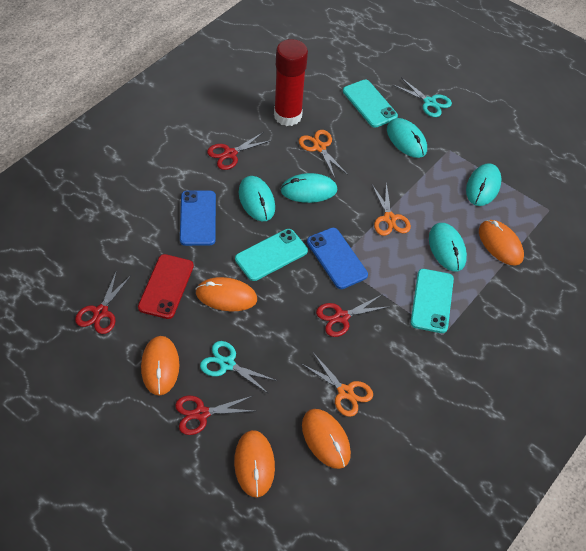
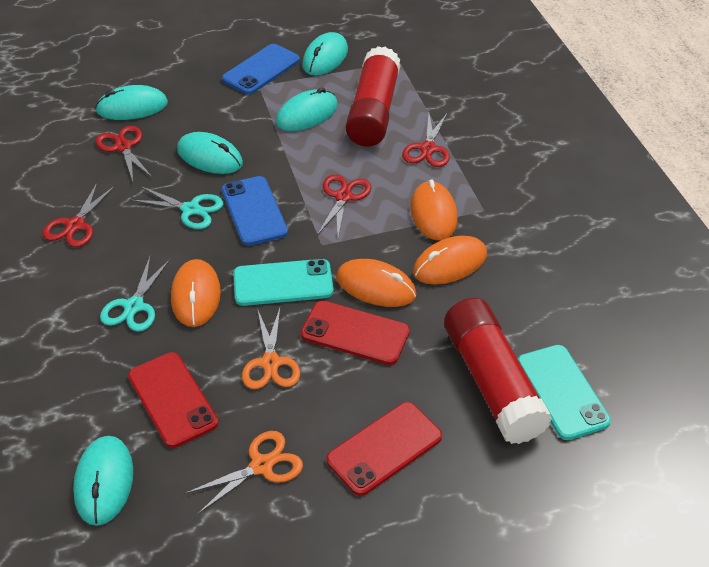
orange mouse: [141,336,179,396] [196,277,257,311] [234,430,275,498] [302,409,351,469] [479,220,524,266] = 5 -> [171,259,221,327] [336,259,417,307] [411,179,458,240] [413,236,487,285] = 4
orange scissors: [299,130,348,178] [302,354,373,417] [372,182,411,236] = 3 -> [185,431,303,514] [242,308,300,389] = 2
red glue stick: [274,39,308,126] = 1 -> [346,46,401,147] [444,298,552,444] = 2
red phone: [138,254,194,319] = 1 -> [128,352,219,448] [301,300,410,365] [326,402,442,496] = 3
turquoise phone: [235,229,308,281] [343,80,398,128] [411,269,454,333] = 3 -> [233,259,334,306] [518,345,611,440] = 2

